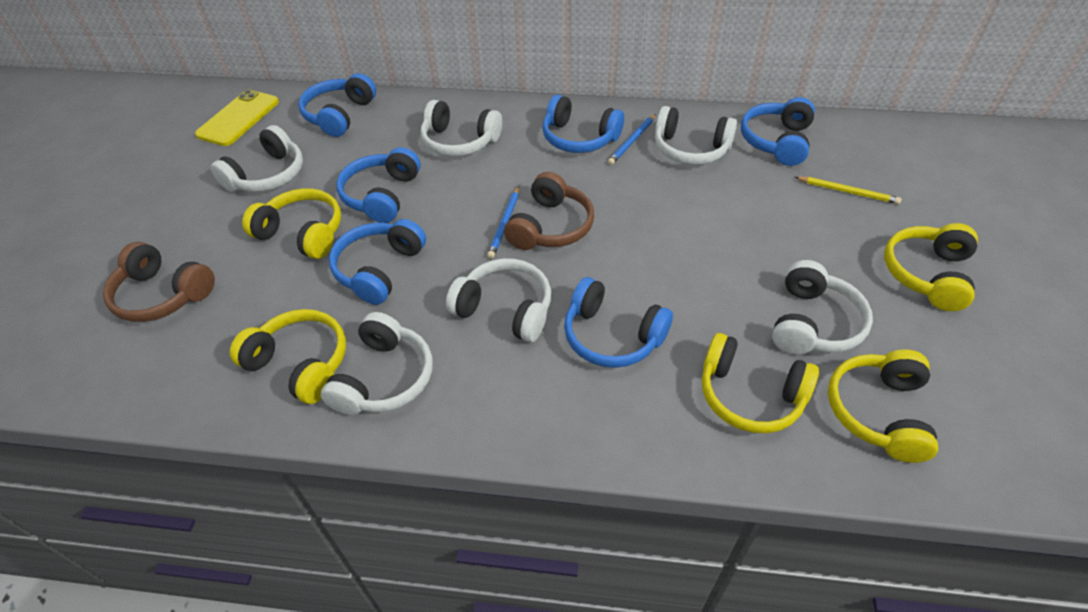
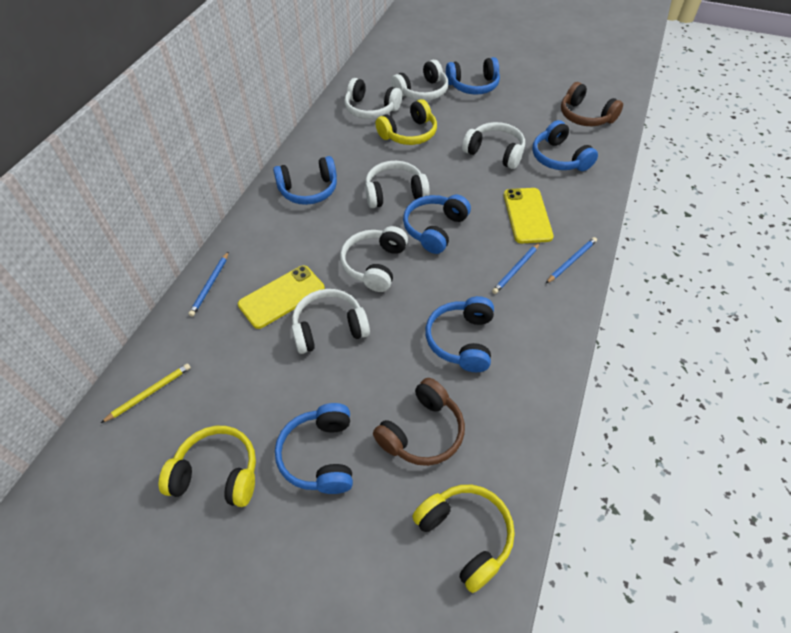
blue pencil: [487,186,519,259] [608,114,656,165] = 2 -> [188,251,229,317] [492,243,540,294] [546,237,597,283] = 3
yellow headphones: [230,309,346,404] [242,188,341,259] [702,333,819,433] [828,349,938,463] [884,223,978,311] = 5 -> [159,426,256,507] [375,99,437,145] [412,485,515,593] = 3
yellow phone: [195,89,279,146] = 1 -> [238,265,325,329] [504,188,554,243] = 2

